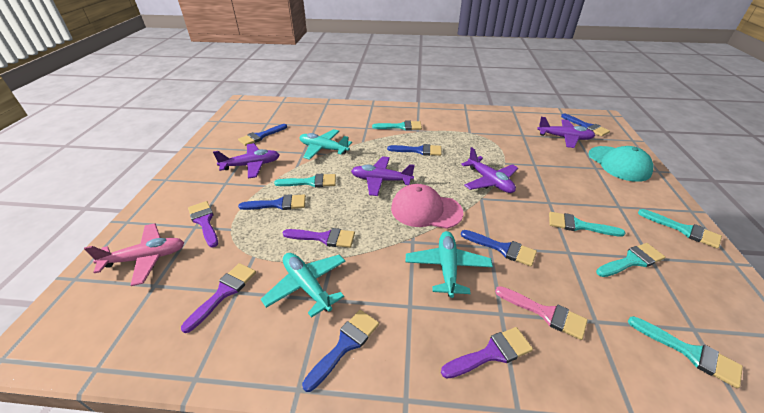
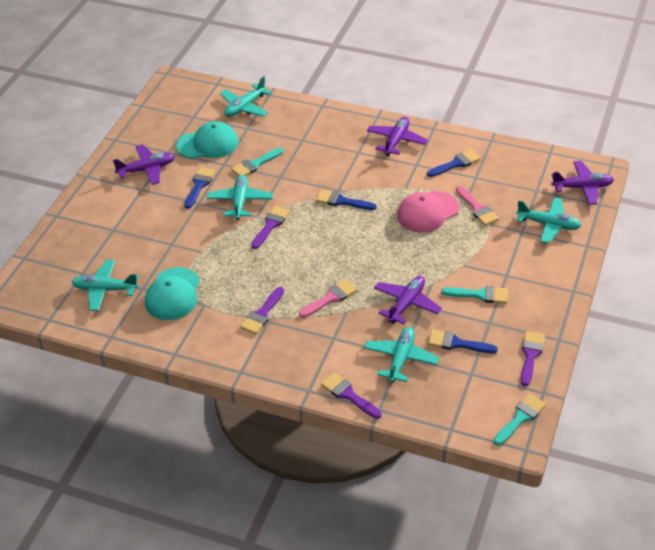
blue brush: [238,124,287,146] [238,194,306,210] [302,310,379,392] [387,144,442,156] [461,230,537,266] [561,114,610,136] = 6 -> [184,167,215,209] [316,189,377,210] [427,149,481,177] [428,330,498,353] = 4
pink brush: [495,286,588,340] = 1 -> [299,279,357,318] [456,186,499,226] = 2
pink plane: [84,223,184,286] = 1 -> none = 0
turquoise brush: [274,174,336,187] [372,121,422,130] [549,212,625,237] [596,243,665,277] [628,316,743,388] [638,209,722,249] = 6 -> [231,148,283,176] [441,286,508,303] [493,394,546,446] = 3
turquoise cap: [588,146,653,182] = 1 -> [145,267,200,320] [176,121,238,159] = 2
turquoise plane: [261,253,346,318] [300,129,352,160] [406,231,493,298] = 3 -> [72,259,139,311] [207,175,273,220] [220,76,272,117] [364,327,439,382] [516,197,582,243] = 5

